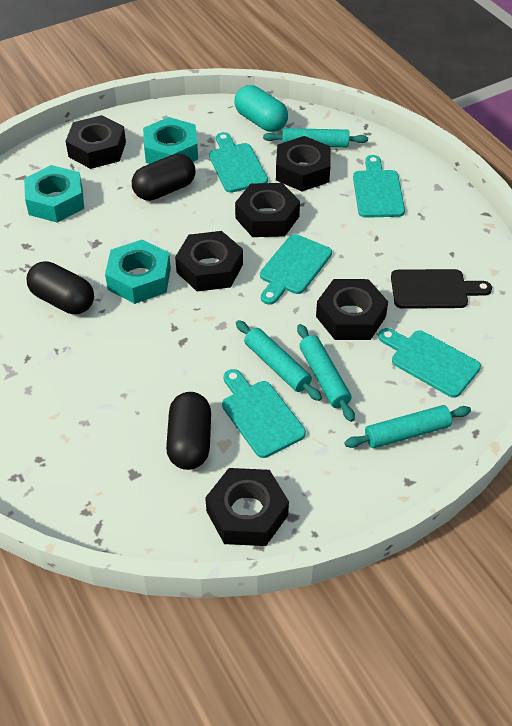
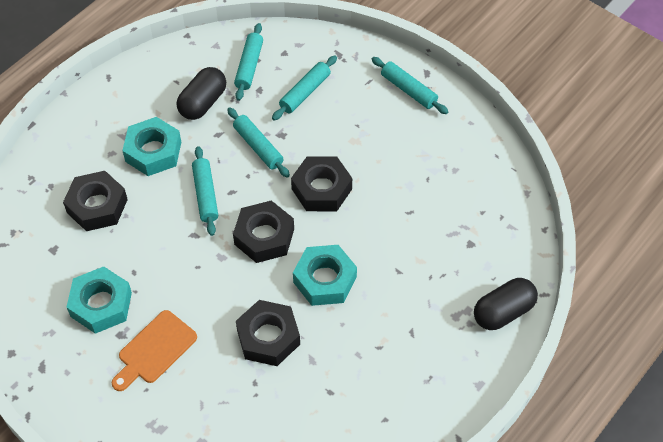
black capsule: [26,261,94,314] [132,153,196,201] [166,392,211,470] = 3 -> [177,67,226,120] [474,278,538,330] = 2
black cutting board: [391,269,492,309] = 1 -> none = 0
black nut: [66,115,126,169] [175,231,243,292] [205,468,289,546] [235,183,300,237] [276,136,331,192] [316,279,388,340] = 6 -> [63,171,128,231] [233,201,294,263] [236,300,300,366] [291,156,352,211] = 4
orange cutting board: none = 0 -> [112,310,197,391] = 1
turquoise capsule: [234,85,288,132] = 1 -> none = 0
turquoise cutting board: [209,132,268,193] [222,369,306,458] [260,234,332,305] [353,155,405,218] [378,328,481,398] = 5 -> none = 0
turquoise rolling pin: [236,320,322,401] [263,128,368,148] [297,324,355,422] [344,405,471,448] = 4 -> [192,146,218,236] [227,107,290,178] [234,23,263,101] [272,55,337,121] [372,57,449,114] = 5

